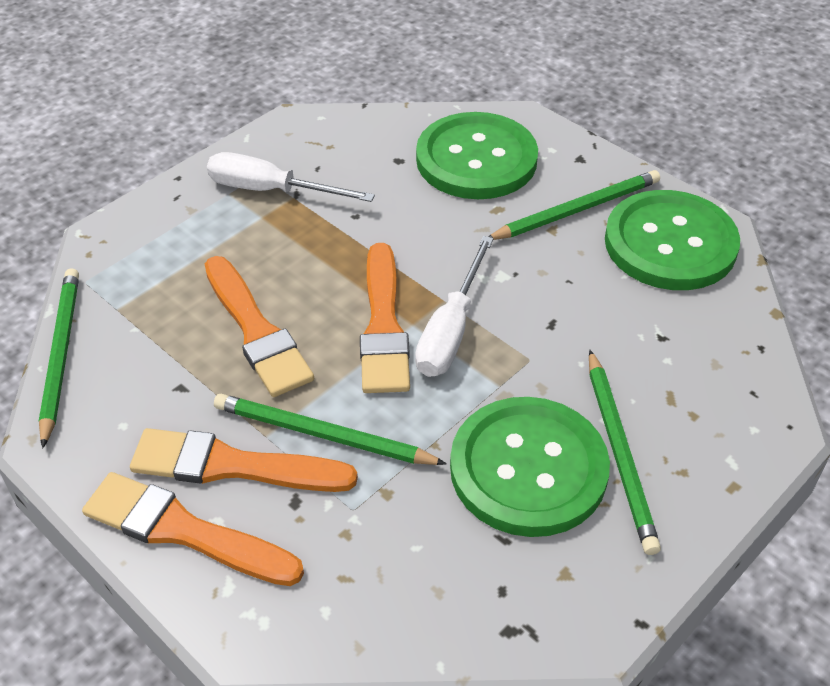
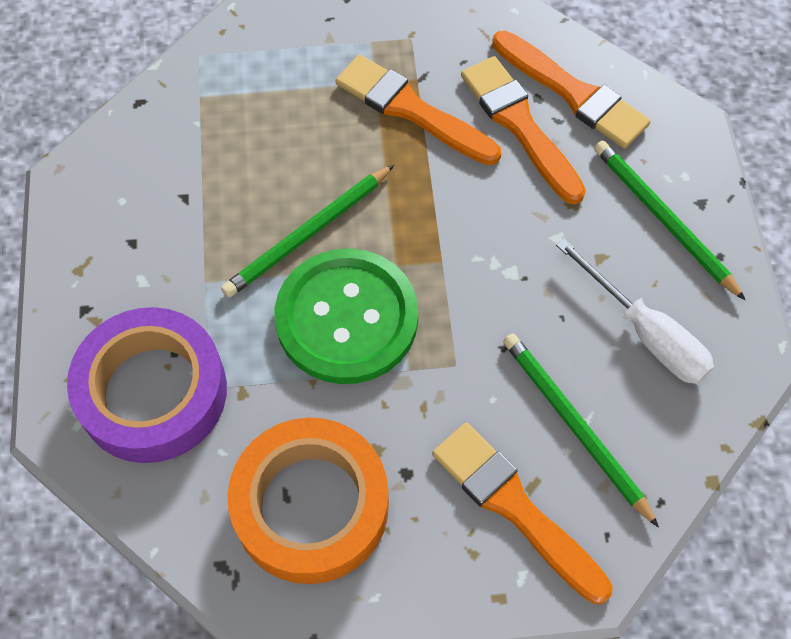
green button: [416,112,538,199] [450,397,610,537] [605,190,740,290] = 3 -> [275,248,418,384] = 1
green pencil: [39,268,79,448] [214,394,447,465] [488,170,660,240] [589,350,661,555] = 4 -> [221,165,394,298] [503,333,659,528] [594,141,745,300] = 3
orange tape: none = 0 -> [227,417,389,584] = 1
purple tape: none = 0 -> [67,307,227,463] = 1
white screwdriver: [207,152,375,202] [415,236,494,377] = 2 -> [556,238,714,384] = 1

